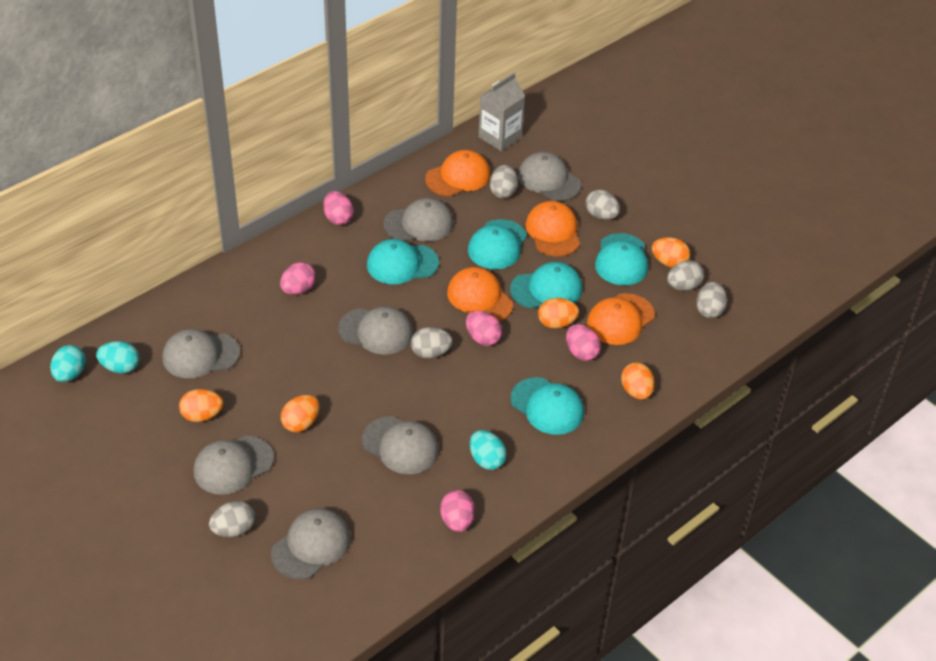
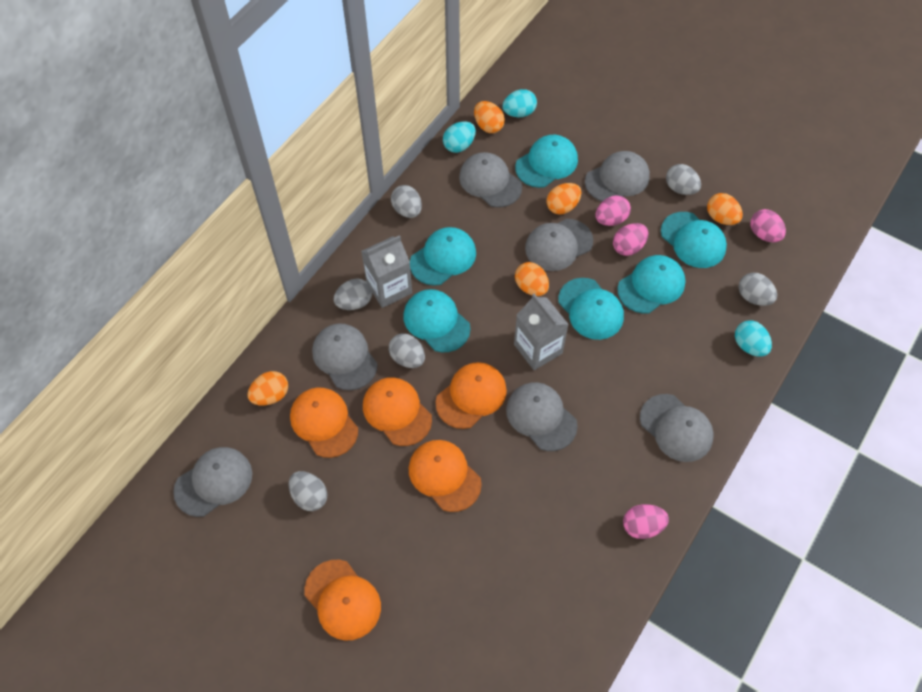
grey carton: [478,73,525,151] = 1 -> [361,235,412,308] [514,294,569,370] = 2
orange cap: [425,150,491,196] [447,267,513,322] [526,201,580,256] [587,293,655,345] = 4 -> [290,388,358,458] [305,560,381,641] [363,377,432,446] [409,440,482,512] [436,362,507,429] = 5
pink egg: [280,262,316,295] [323,191,354,225] [440,490,475,532] [466,311,502,346] [566,324,601,361] = 5 -> [595,195,631,226] [613,223,648,256] [623,504,669,539] [750,209,786,242] = 4
turquoise cap: [367,239,439,284] [468,219,527,269] [510,262,583,308] [511,377,584,435] [595,233,648,285] = 5 -> [403,289,471,352] [410,227,476,286] [515,135,578,188] [558,278,624,340] [617,255,685,314] [661,212,727,268] = 6

